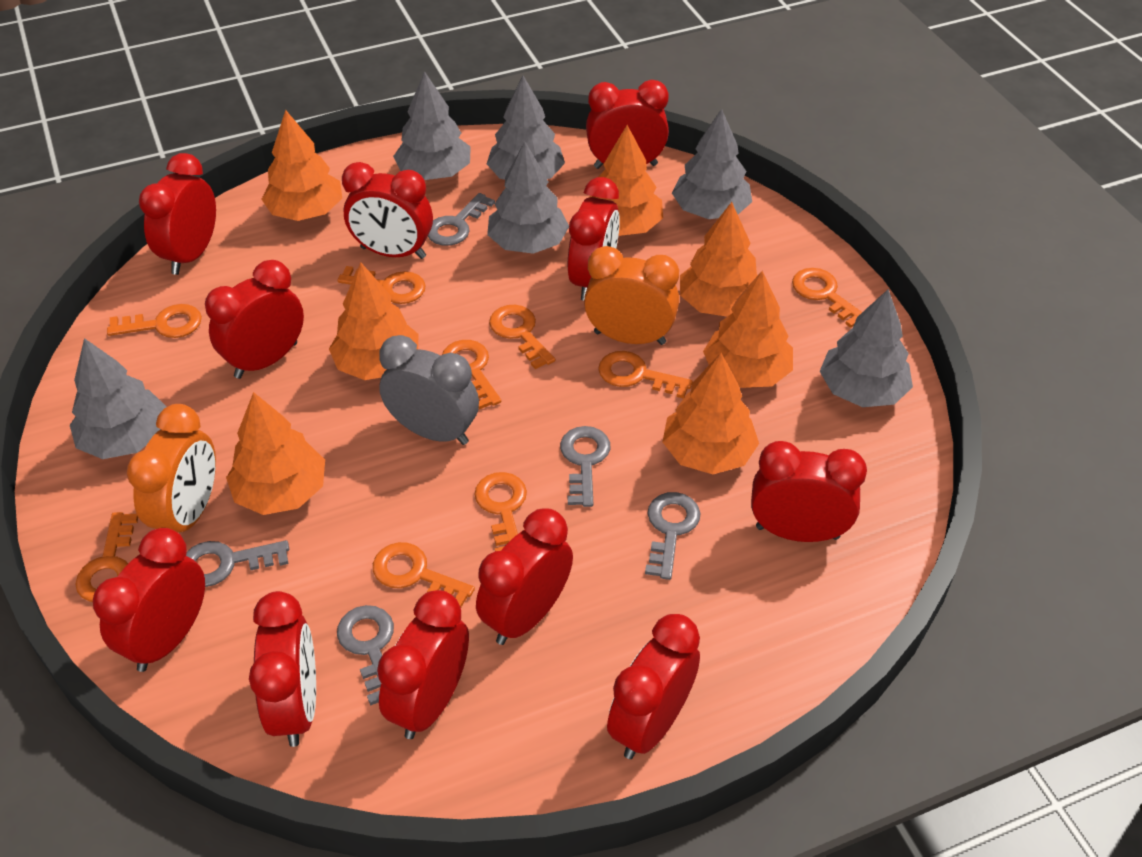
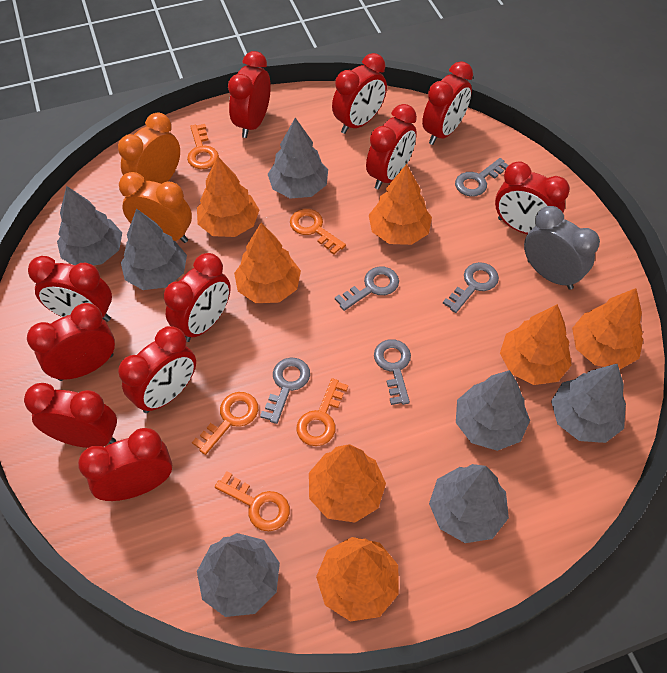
grey tree: [70,338,167,459] [393,71,471,180] [487,76,565,180] [487,141,569,254] [672,109,752,219] [820,289,913,407] = 6 -> [57,186,122,265] [121,208,187,290] [197,533,280,617] [268,118,328,199] [429,464,509,543] [456,370,530,451] [551,364,626,443] = 7
orange key: [75,512,138,602] [107,304,202,338] [337,266,426,304] [373,542,475,607] [442,340,501,409] [474,472,527,551] [489,305,555,369] [598,351,693,399] [792,268,862,328] = 9 -> [187,124,219,169] [192,392,258,455] [215,471,290,531] [290,209,346,255] [297,378,348,446] = 5

